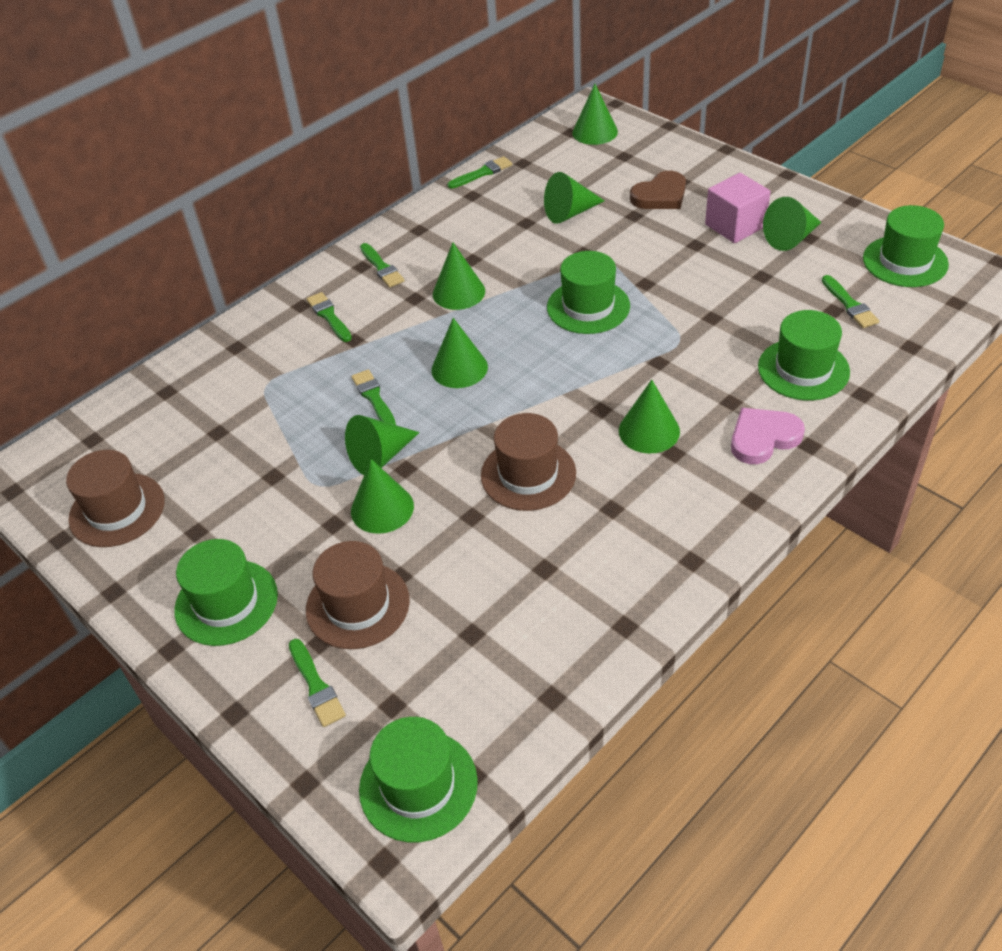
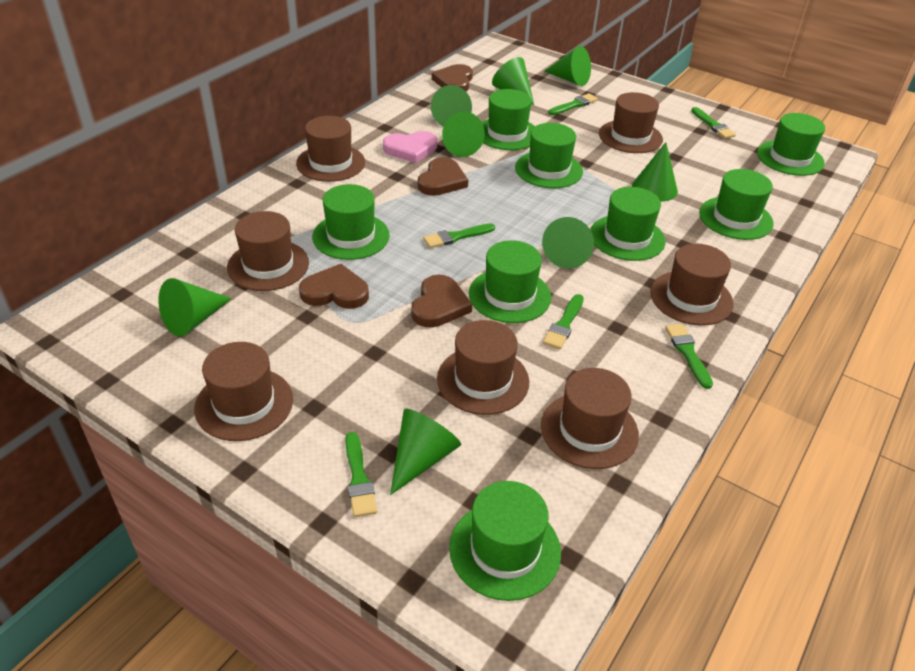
brown hat: [66,450,165,547] [306,541,410,649] [481,413,576,511] = 3 -> [194,342,293,441] [227,211,309,291] [296,116,365,182] [437,320,529,415] [541,368,639,469] [599,92,663,153] [650,244,734,326] = 7
brown heart: [630,171,686,209] = 1 -> [299,264,369,309] [411,275,472,328] [418,157,468,196] [432,64,473,91] = 4
green hat: [174,539,278,646] [359,717,478,842] [547,251,630,334] [758,310,850,400] [863,205,949,287] = 5 -> [312,184,390,260] [449,481,561,601] [469,240,551,323] [482,89,535,150] [515,123,583,188] [590,187,666,261] [699,169,773,240] [757,113,825,176] = 8
pink cube: [705,173,770,243] = 1 -> none = 0

